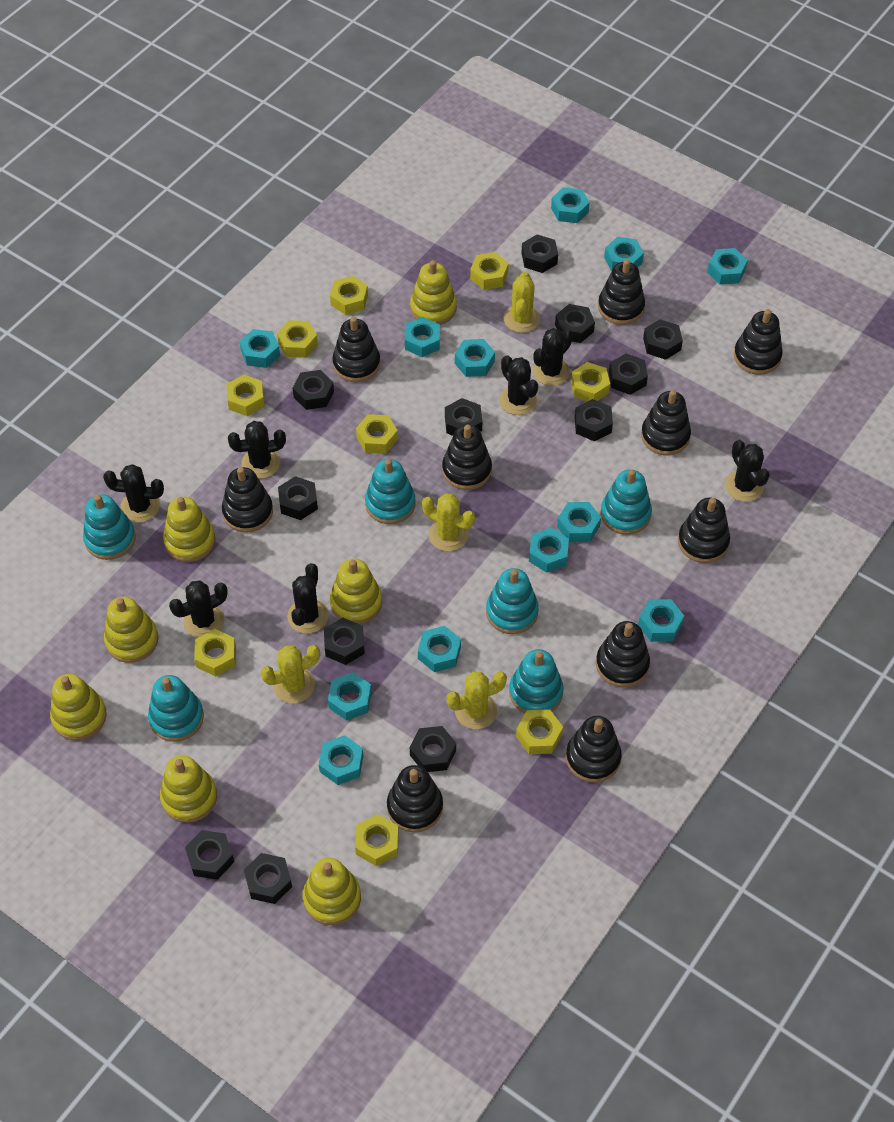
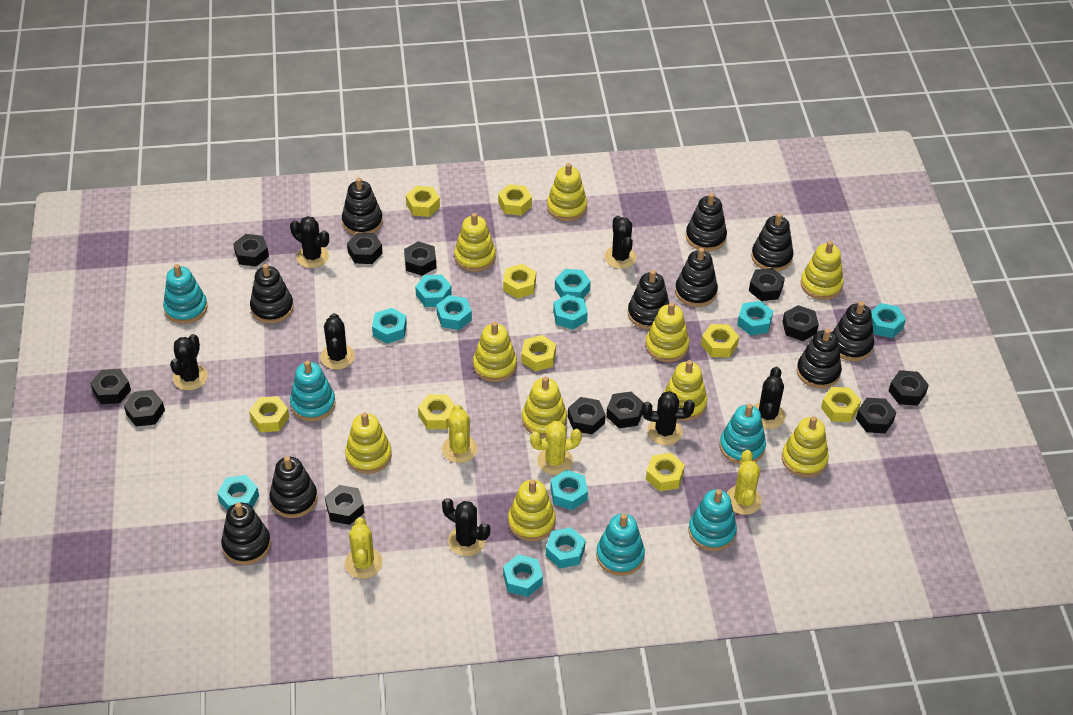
turquoise nut: [239,329,280,368] [319,735,363,785] [328,672,372,721] [405,317,440,357] [418,626,461,672] [455,339,495,377] [529,528,569,573] [551,187,590,223] [557,502,601,542] [604,237,644,271] [638,599,684,642] [707,248,748,285] = 12 -> [217,475,259,511] [372,308,407,344] [415,275,452,307] [436,295,472,330] [503,554,543,597] [546,527,586,568] [550,470,588,510] [553,294,588,330] [555,269,591,298] [737,301,773,335] [871,303,906,338] = 11
turquoise stacking toy: [83,494,136,560] [148,675,204,742] [365,459,416,524] [486,568,539,634] [509,649,564,713] [601,469,652,535] = 6 -> [163,264,208,324] [290,360,336,421] [596,513,645,576] [689,489,737,551] [720,404,766,465] = 5
yellow stacking toy: [50,674,107,741] [104,597,158,663] [160,755,217,823] [163,497,215,562] [303,858,361,925] [330,559,382,624] [410,260,457,325] = 7 -> [345,412,392,474] [454,213,496,272] [473,322,517,382] [508,479,556,541] [522,376,567,437] [547,163,587,221] [646,302,689,362] [663,360,707,421] [782,416,829,477] [801,241,844,300] = 10

